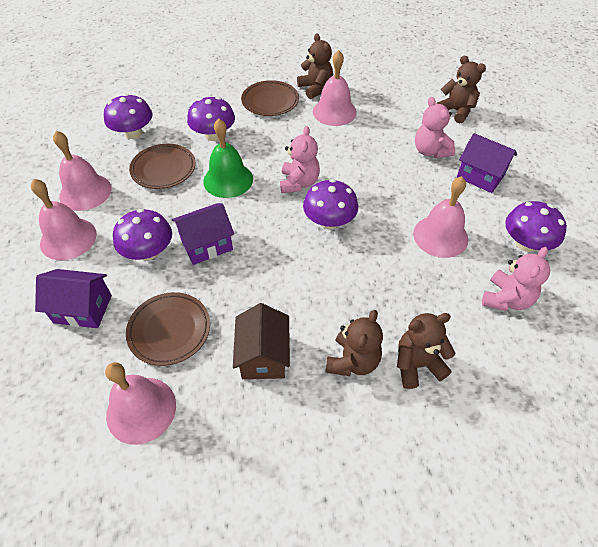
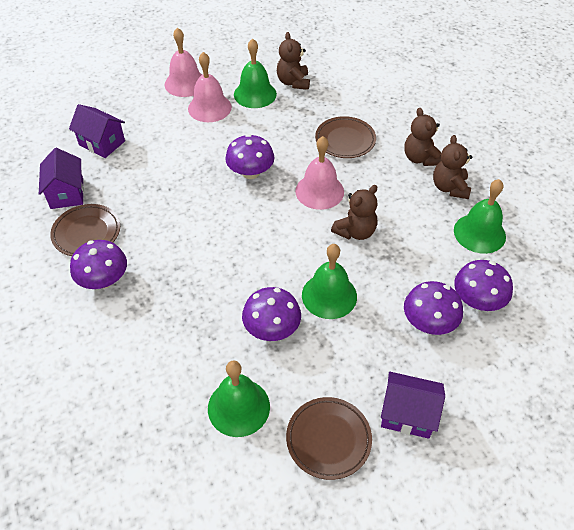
brown house: [233,303,290,379] = 1 -> none = 0
green bell: [203,119,253,198] = 1 -> [208,361,270,437] [234,38,277,108] [302,244,357,319] [454,179,506,254] = 4
pink bell: [31,179,97,260] [53,131,112,211] [105,362,176,445] [313,50,357,126] [413,176,468,258] = 5 -> [165,28,202,97] [188,52,232,122] [295,136,344,210] = 3
pink teddy bear: [280,126,320,193] [415,97,455,158] [482,247,550,311] = 3 -> none = 0

